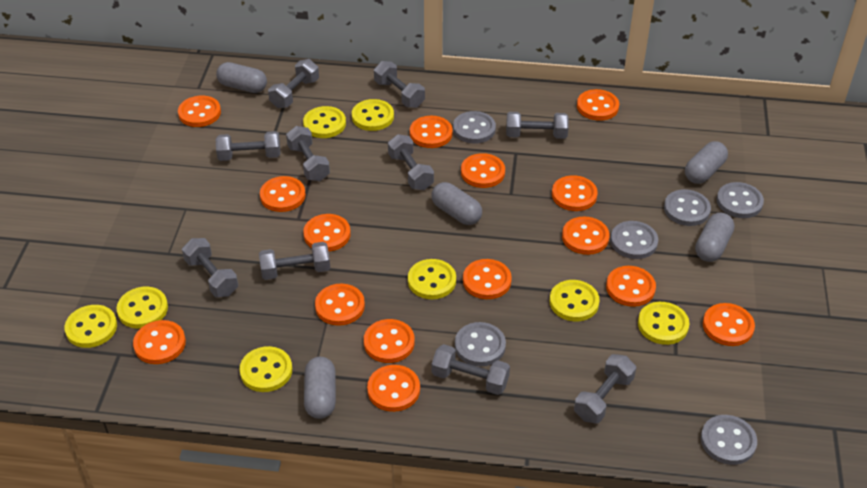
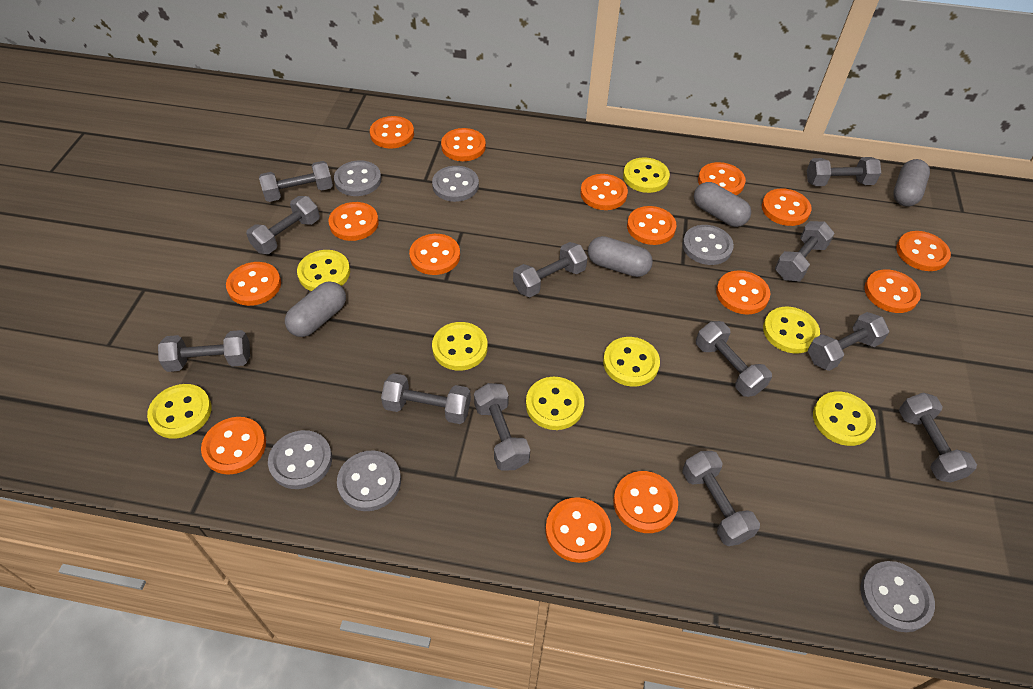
grey capsule: [216,62,267,93] [304,357,336,419] [432,182,482,225] [685,141,728,184] [695,213,735,262] = 5 -> [285,281,346,337] [588,236,653,277] [694,182,751,227] [893,159,930,207] = 4
grey dumbbell: [182,238,238,297] [216,131,281,161] [259,242,330,280] [268,59,319,108] [286,126,330,181] [374,61,425,108] [388,134,434,190] [432,344,510,395] [506,112,569,139] [574,354,636,424] = 10 -> [158,330,250,372] [246,196,320,254] [259,161,333,202] [381,373,471,424] [474,383,530,470] [513,242,588,297] [682,451,760,546] [696,321,772,397] [775,221,835,281] [807,157,881,186] [808,312,889,371] [899,393,977,483] = 12

